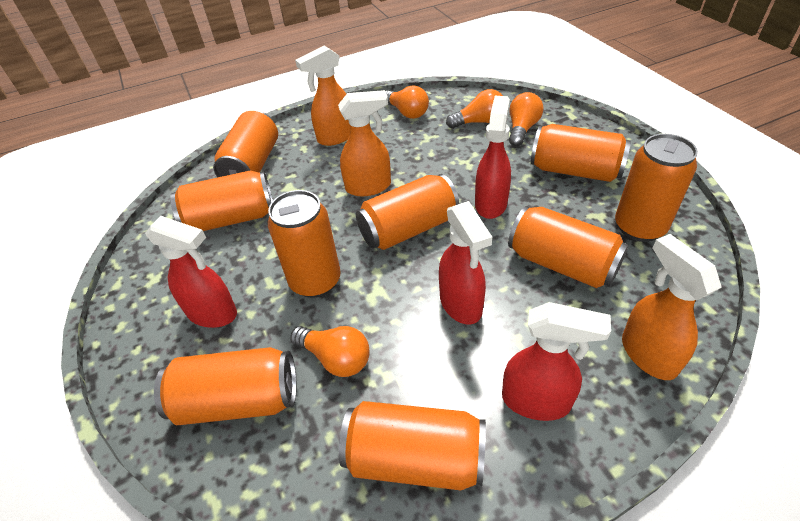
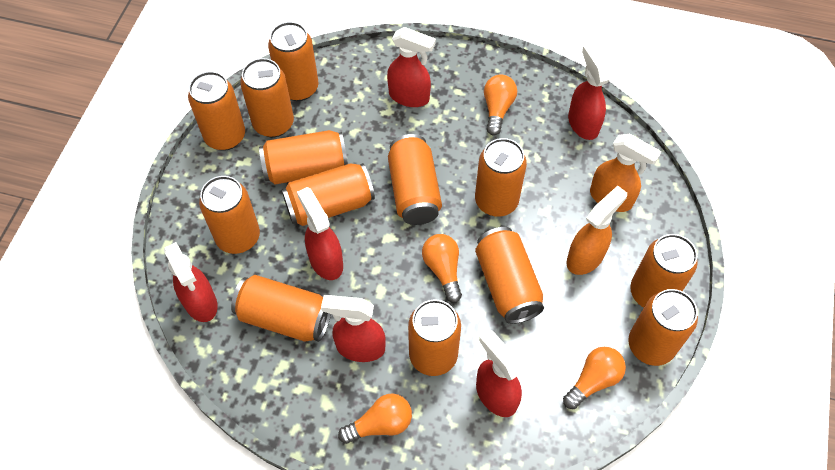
orange can: [154,347,297,425] [170,171,273,231] [213,110,278,178] [268,190,341,298] [339,401,486,490] [356,174,460,250] [508,206,629,288] [530,124,631,182] [615,134,698,242] = 9 -> [188,71,245,151] [199,176,260,254] [231,275,331,342] [240,58,294,137] [259,130,348,184] [268,22,318,101] [282,163,375,226] [388,134,442,225] [408,300,461,376] [475,138,527,217] [475,227,544,324] [628,289,698,366] [630,234,698,308] = 13
orange spray bottle: [295,46,350,146] [338,90,391,196] [622,234,722,380] = 3 -> [566,186,627,275] [590,134,662,212] = 2
red spray bottle: [145,216,237,328] [439,201,492,325] [475,96,511,219] [502,302,611,421] = 4 -> [164,242,218,322] [297,187,343,280] [321,295,386,362] [387,27,436,107] [476,330,522,417] [568,44,611,140] = 6

